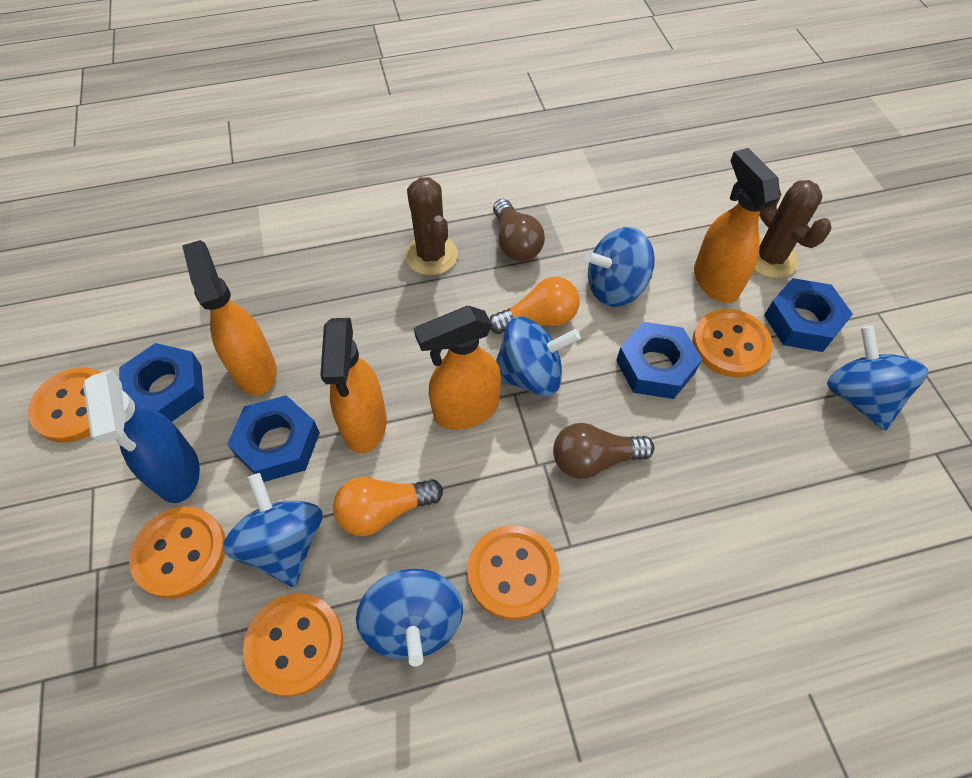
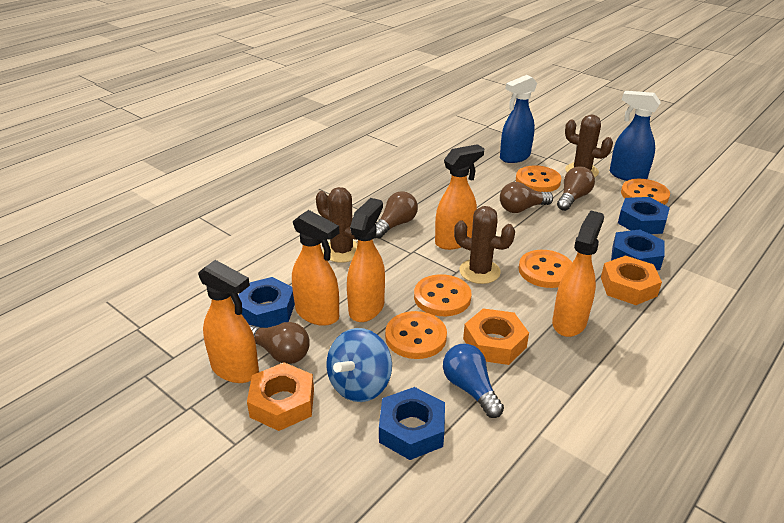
blue light bulb: none = 0 -> [443,344,504,418] = 1
blue spinning top: [223,473,322,587] [356,569,463,667] [496,316,580,396] [584,227,655,307] [827,326,928,431] = 5 -> [326,328,392,402] = 1
blue spray bottle: [83,370,200,503] = 1 -> [500,75,537,163] [610,91,661,181] = 2
brown cactus: [405,177,458,275] [754,180,832,278] = 2 -> [316,187,358,263] [454,206,515,284] [565,114,613,178] = 3
brown light bulb: [493,199,545,261] [553,423,654,479] = 2 -> [249,322,310,364] [376,191,418,238] [500,182,553,213] [557,167,595,211] = 4
orange light bulb: [333,477,443,536] [489,277,580,334] = 2 -> none = 0
orange nut: none = 0 -> [247,362,314,431] [463,308,529,365] [601,256,662,305] = 3
orange spray bottle: [182,240,277,395] [320,318,387,453] [414,306,501,430] [694,148,780,303] = 4 -> [198,260,259,383] [292,210,339,326] [347,198,385,322] [435,144,484,250] [552,210,604,337] = 5

